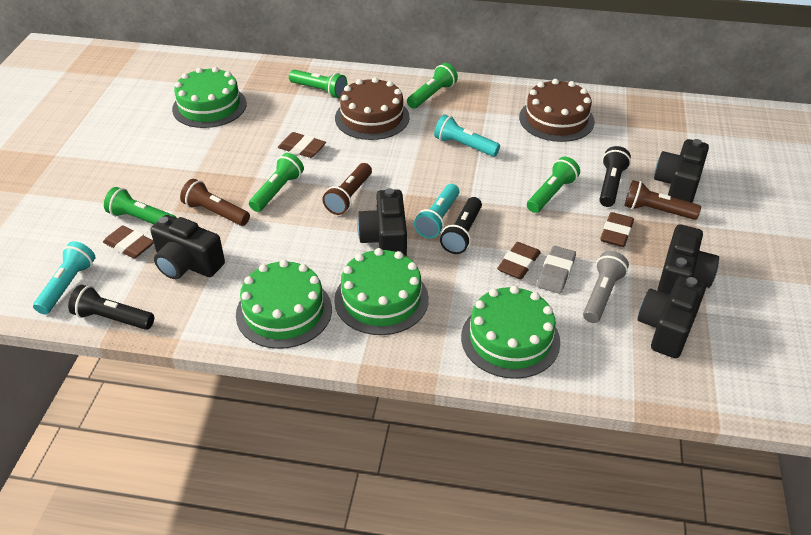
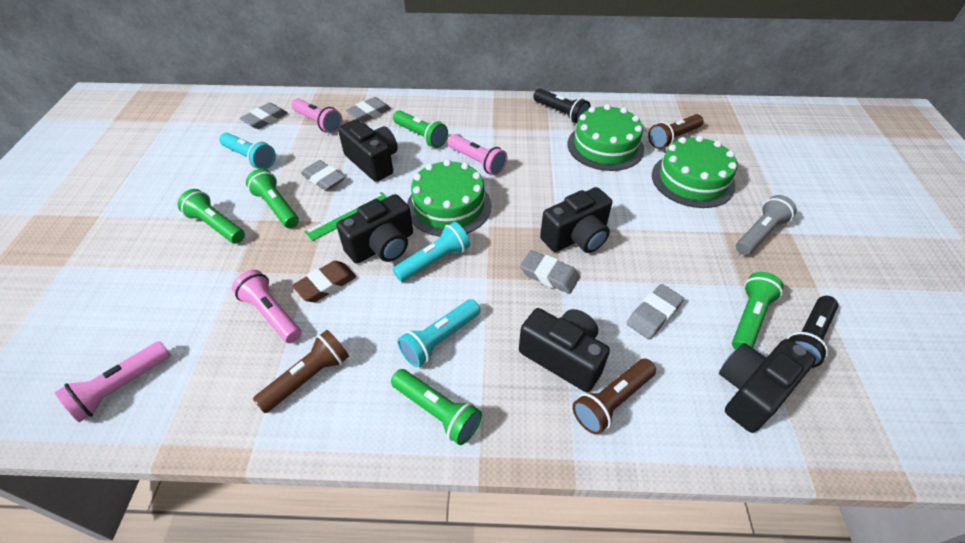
black flashlight: [68,285,154,330] [440,197,482,254] [599,146,631,207] = 3 -> [533,89,591,123] [786,296,838,368] = 2
brown cake: [335,77,410,140] [519,79,595,142] = 2 -> none = 0
brown eraser: [103,226,154,259] [278,132,326,158] [497,242,541,279] [600,212,634,247] = 4 -> [292,261,356,302] = 1
green cake: [172,67,247,128] [236,260,332,349] [334,248,429,335] [461,286,560,379] = 4 -> [407,159,491,237] [568,104,644,171] [652,136,737,208] = 3
green ruler: none = 0 -> [304,192,387,241] = 1
grey eraser: [537,246,576,294] = 1 -> [239,103,288,129] [301,160,345,191] [346,97,391,122] [520,250,580,294] [627,284,684,339] = 5
pink flashlight: none = 0 -> [55,341,170,422] [232,270,301,343] [291,98,343,134] [447,134,507,175] = 4

